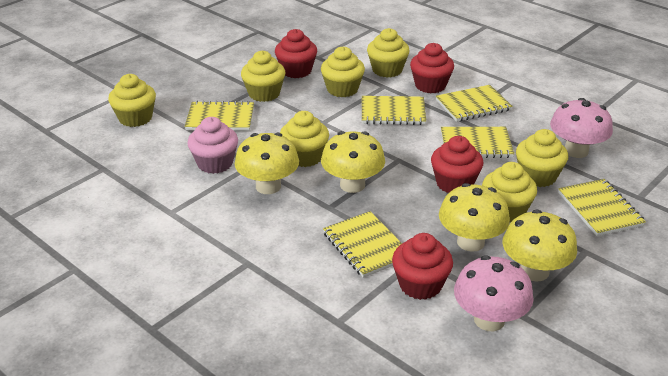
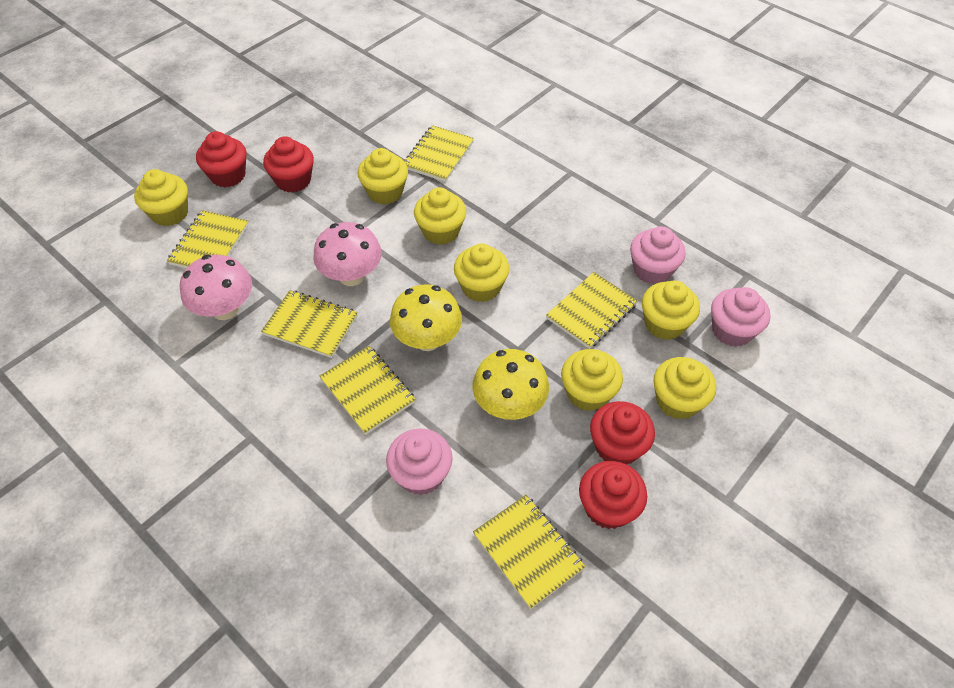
pink cupcake: [187,117,238,174] = 1 -> [386,429,453,495] [630,226,686,285] [711,287,770,347] = 3
yellow mushroom: [235,133,299,194] [321,131,385,193] [439,183,510,252] [503,210,577,282] = 4 -> [390,284,462,351] [472,349,549,420] = 2

